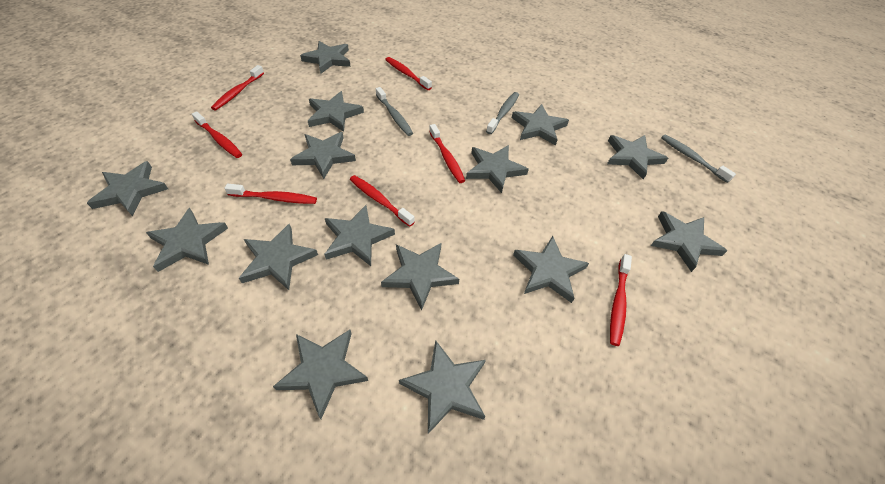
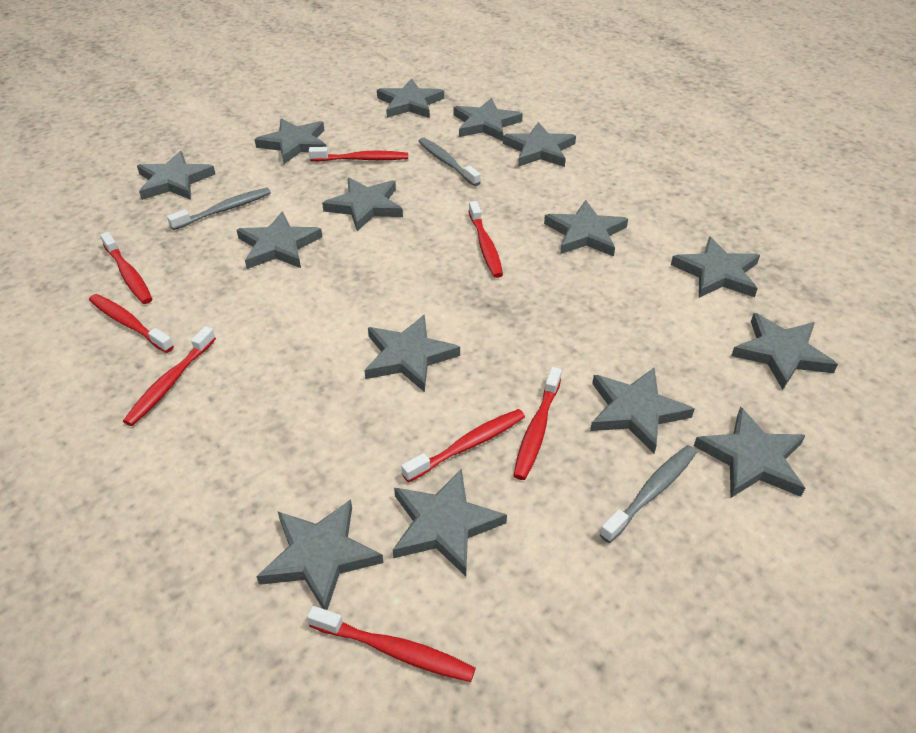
red toothbrush: [192,111,242,158] [211,65,264,110] [224,184,317,204] [350,175,415,227] [385,57,432,90] [429,124,465,183] [610,254,632,346] = 7 -> [89,294,174,353] [100,232,152,304] [123,326,216,426] [307,606,476,682] [309,147,408,162] [401,409,525,482] [469,201,503,278] [513,367,562,480] = 8

